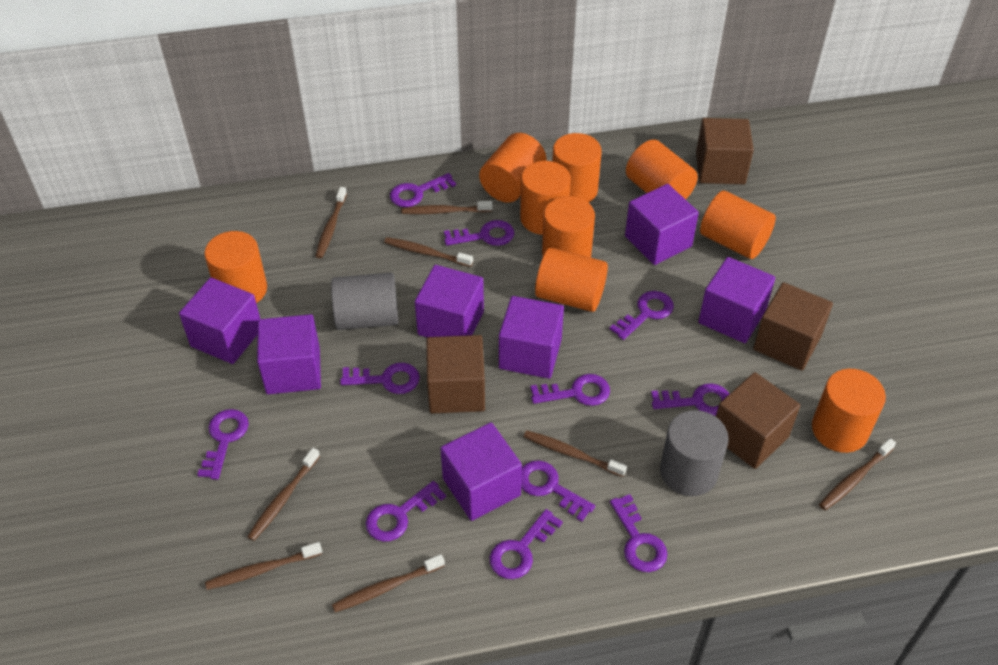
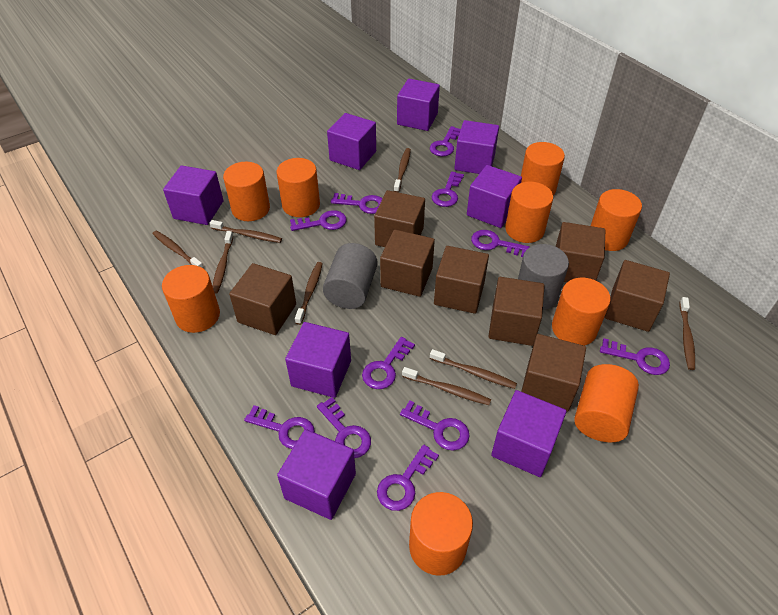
brown cube: [426,335,485,414] [696,118,754,184] [716,372,800,469] [753,282,833,370] = 4 -> [229,263,296,335] [374,190,425,247] [380,230,435,297] [434,246,489,314] [488,277,545,346] [521,334,586,412] [555,222,605,282] [605,260,670,332] = 8
purple cube: [179,278,260,364] [257,314,321,394] [415,265,484,337] [441,422,522,521] [499,296,564,379] [625,184,699,265] [698,257,775,343] = 7 -> [163,165,224,225] [277,429,356,520] [285,322,351,398] [327,113,376,170] [397,79,440,131] [454,120,499,174] [467,165,522,228] [491,390,566,477] = 8

